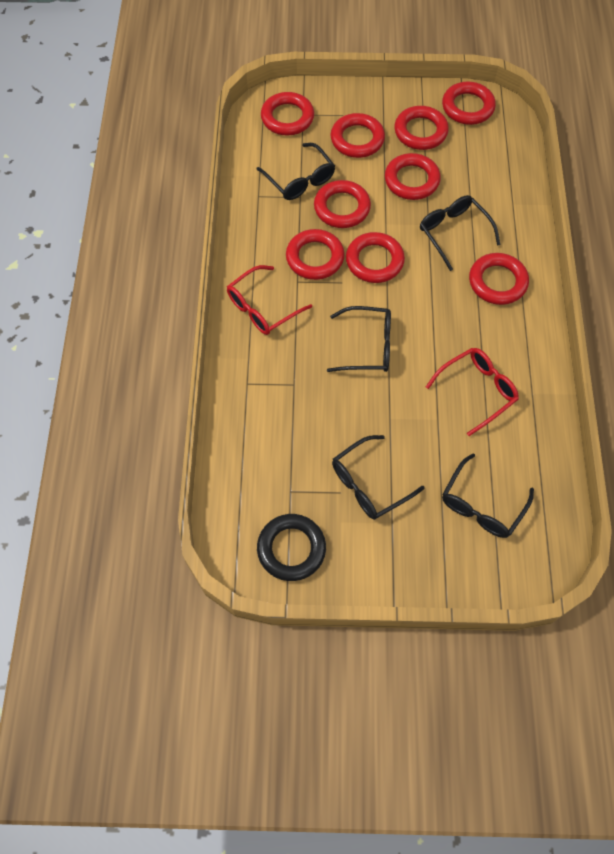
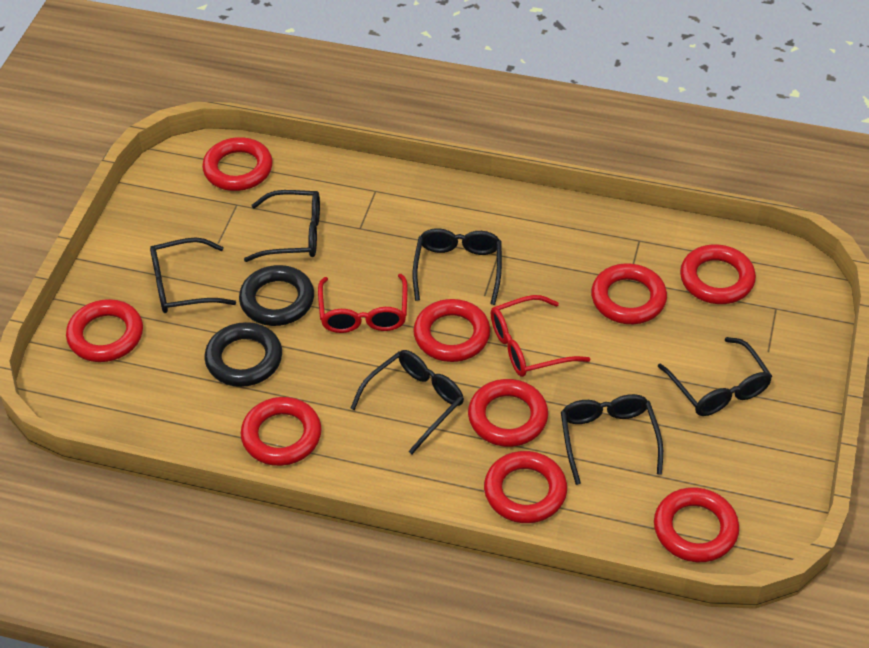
black glasses: [256,143,335,200] [327,306,391,372] [332,435,425,520] [420,195,501,271] [442,453,534,538] = 5 -> [150,237,236,313] [244,190,320,262] [350,350,464,454] [413,228,502,305] [561,394,663,485] [658,337,772,416] = 6
black ring: [257,514,326,581] = 1 -> [205,322,282,387] [239,265,314,326] = 2

